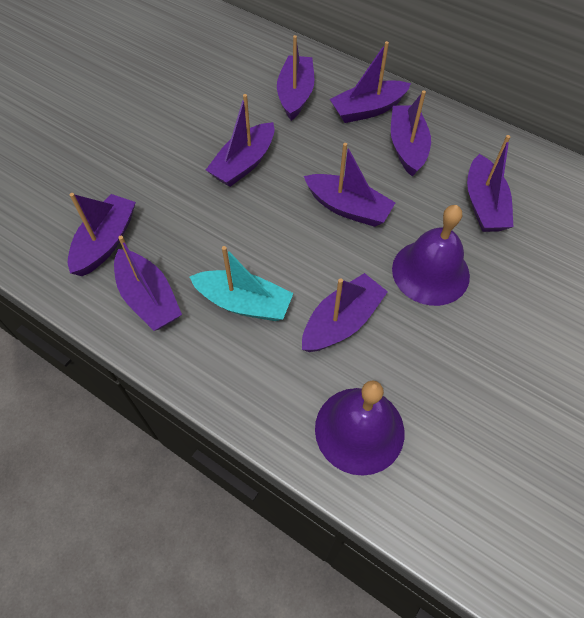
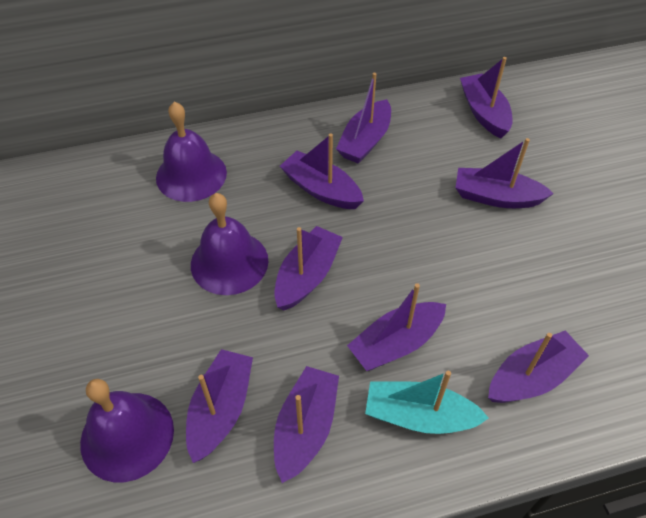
purple bell: [315,380,404,476] [392,205,470,306] = 2 -> [80,379,174,482] [156,102,227,202] [191,193,268,295] = 3

